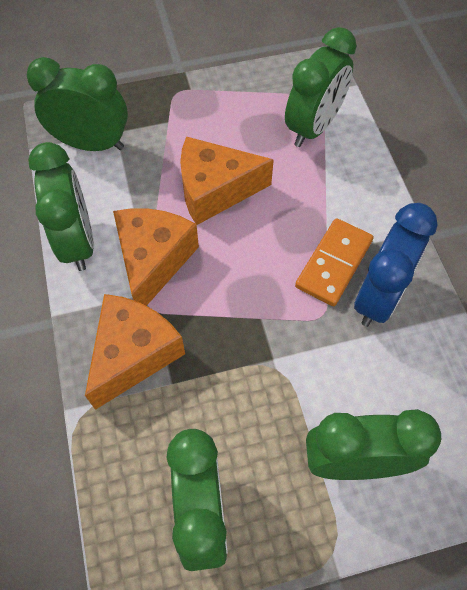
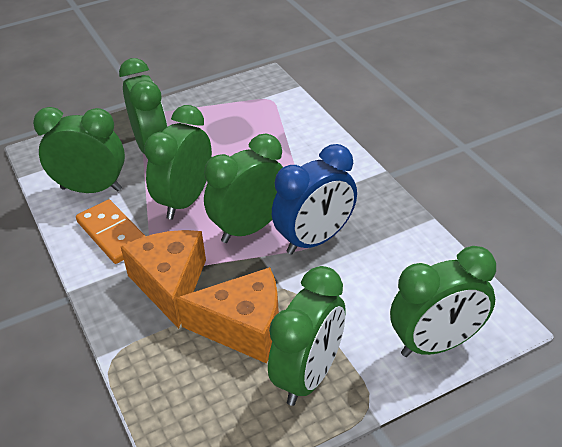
green clock: [27,57,128,151] [28,142,94,271] [167,429,228,571] [285,27,356,147] [306,409,441,480] = 5 -> [33,107,125,193] [119,58,168,154] [144,105,212,220] [204,134,283,243] [268,266,346,406] [390,246,496,357] = 6
orange cheese: [85,294,185,410] [113,208,199,306] [180,136,274,225] = 3 -> [121,230,206,329] [176,267,279,363] = 2

